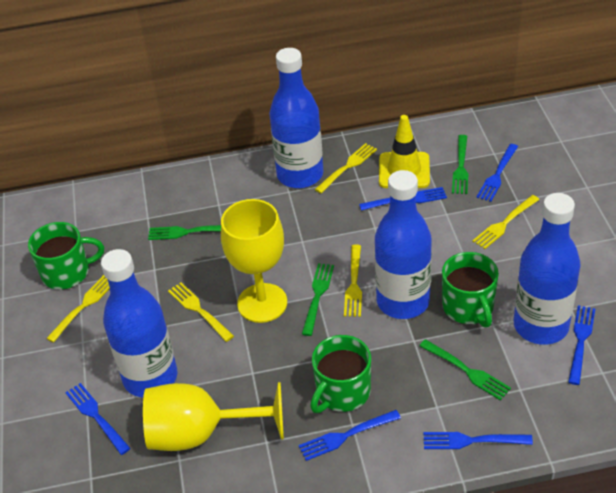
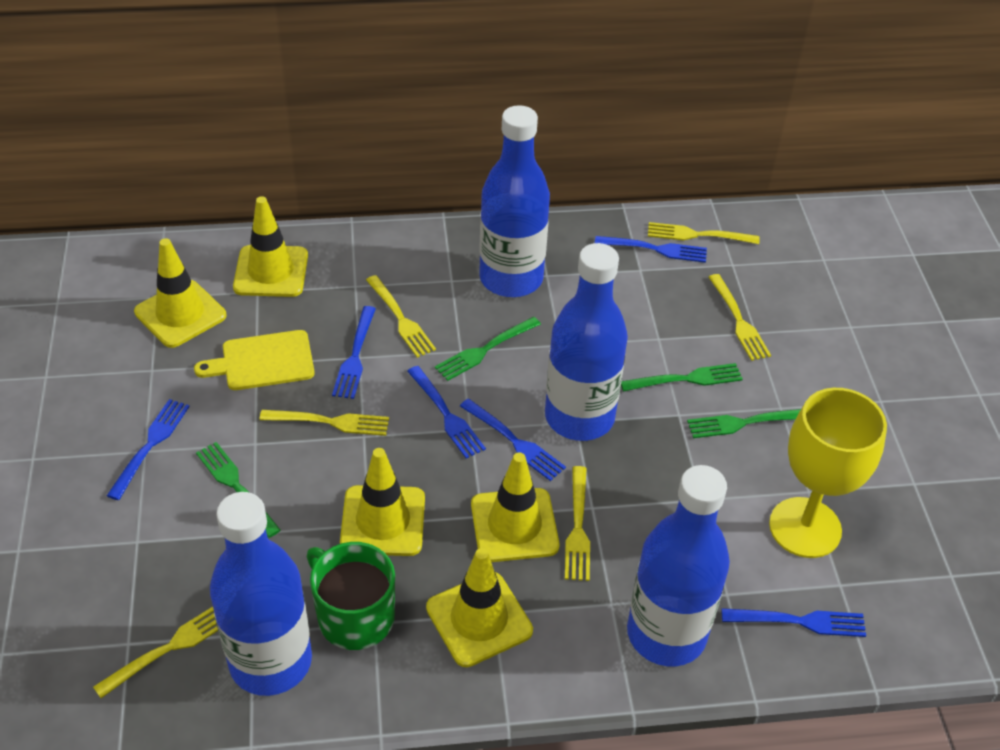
green mug: [28,222,104,290] [310,335,371,413] [442,252,499,328] = 3 -> [307,542,395,650] = 1
yellow cutting board: none = 0 -> [194,330,315,390] = 1
yellow fork: [46,275,110,343] [168,282,234,342] [314,143,377,193] [344,245,362,317] [472,195,540,249] = 5 -> [93,607,218,698] [259,410,389,436] [366,275,436,358] [565,466,590,581] [648,222,760,244] [709,274,771,361] = 6
yellow goblet: [143,382,284,451] [221,199,287,323] = 2 -> [769,388,887,558] = 1
yellow traffic cone: [379,115,430,188] = 1 -> [134,238,226,348] [233,196,308,297] [340,448,425,556] [426,548,533,667] [471,452,559,562] = 5

